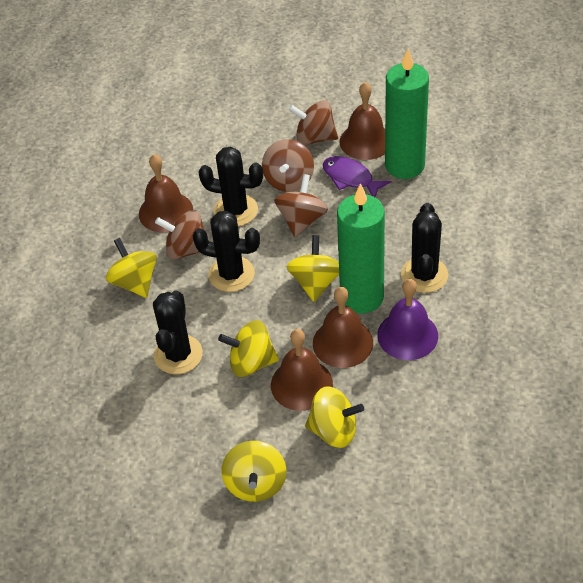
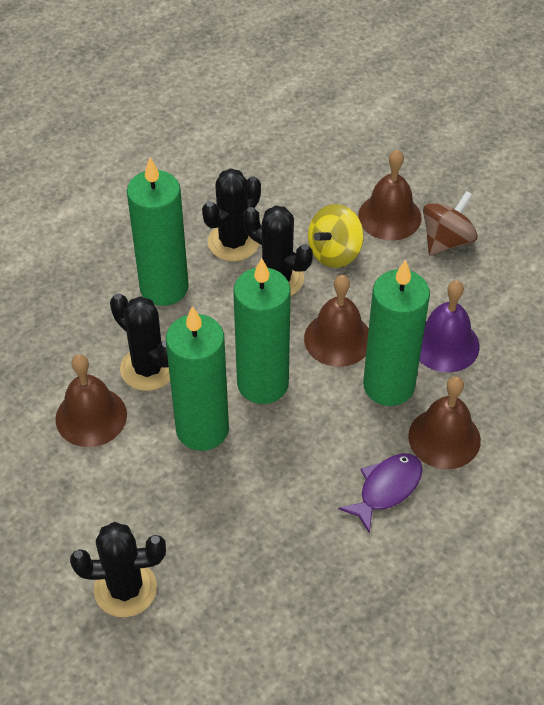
brown spinning top: [155,210,204,260] [262,139,314,192] [274,174,328,237] [289,100,338,145] = 4 -> [423,191,478,255] = 1
green candle: [337,183,385,314] [385,49,429,179] = 2 -> [127,158,189,306] [166,306,229,451] [233,258,291,404] [363,260,430,406] = 4
yellow spinning top: [106,238,157,298] [218,320,279,377] [221,441,286,502] [286,235,339,302] [305,387,364,448] = 5 -> [308,204,364,268] = 1

